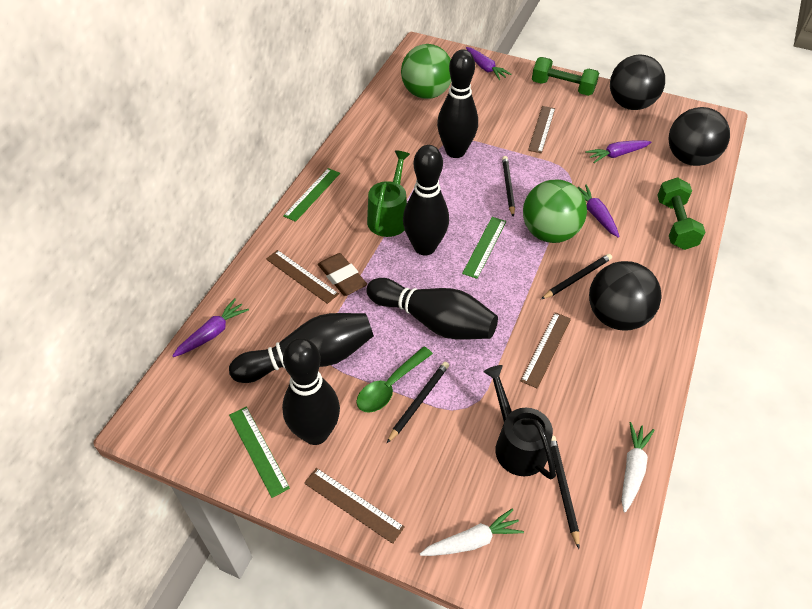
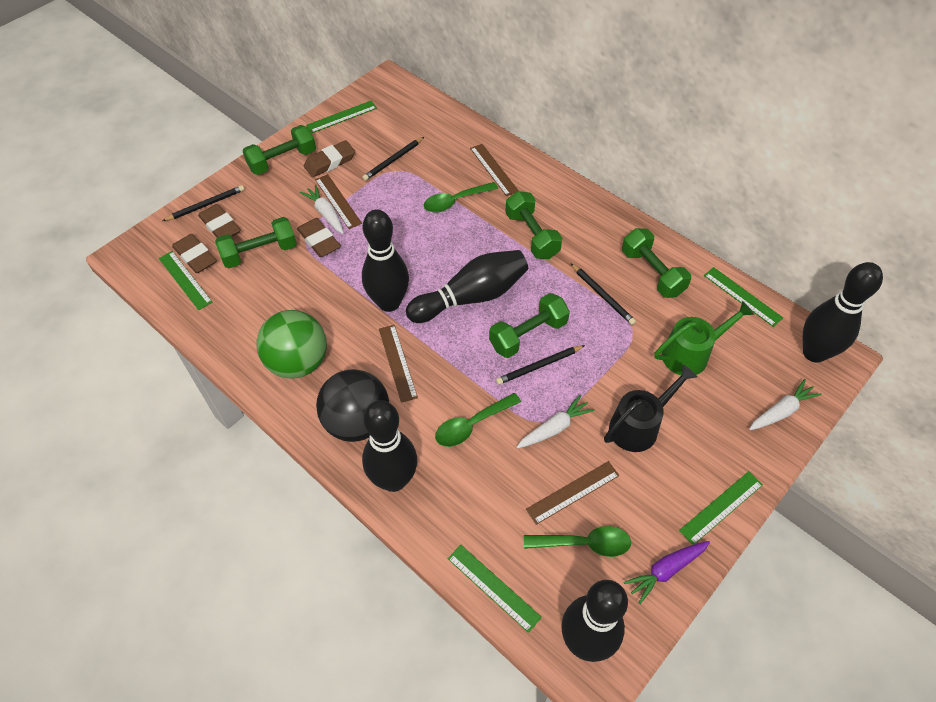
black ball: [589,261,662,331] [610,55,665,110] [668,107,730,166] = 3 -> [316,369,389,442] = 1
brown eraser: [318,253,367,296] = 1 -> [172,234,217,273] [198,204,241,238] [297,218,341,257] [304,140,355,177] = 4
green ball: [401,44,451,99] [523,179,587,243] = 2 -> [257,310,327,379] = 1
green dumbbell: [532,57,599,96] [657,177,705,250] = 2 -> [215,217,297,268] [243,125,316,175] [489,293,570,358] [505,191,562,259] [622,228,691,298] = 5
green ruler: [229,407,290,498] [283,168,340,222] [462,217,506,279] = 3 -> [159,251,213,310] [306,101,377,133] [448,545,542,633] [679,471,763,545] [704,267,783,327] = 5
green spoon: [356,347,433,413] = 1 -> [424,182,498,213] [435,393,521,447] [524,526,631,557] = 3
purple carrot: [172,299,249,357] [466,47,512,80] [578,185,619,238] [585,140,652,163] = 4 -> [624,541,710,604] = 1
white carrot: [420,508,524,556] [621,422,654,513] = 2 -> [300,184,344,234] [516,395,595,449] [749,379,822,430] = 3

